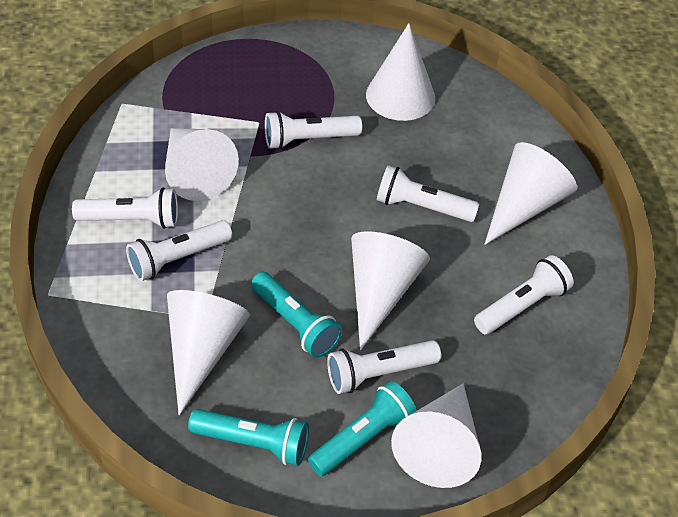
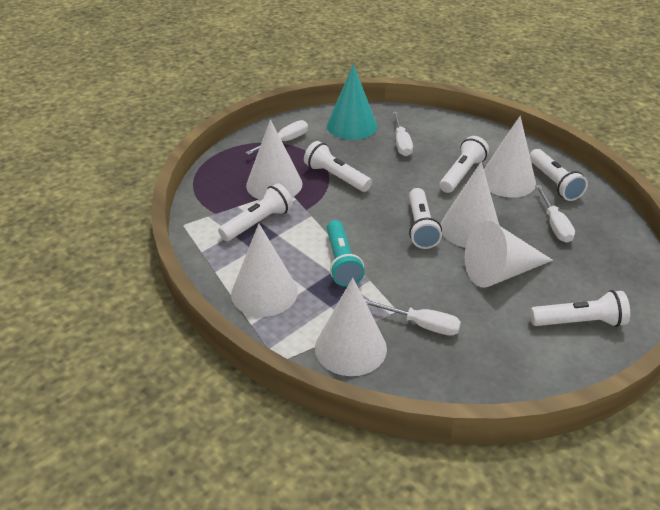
turquoise cone: none = 0 -> [327,64,377,140] = 1
turquoise flashlight: [188,409,309,466] [251,272,342,358] [308,381,417,476] = 3 -> [327,220,364,287] = 1
white screwdriver: none = 0 -> [245,120,308,155] [364,299,461,336] [393,112,413,156] [535,185,575,243] = 4

